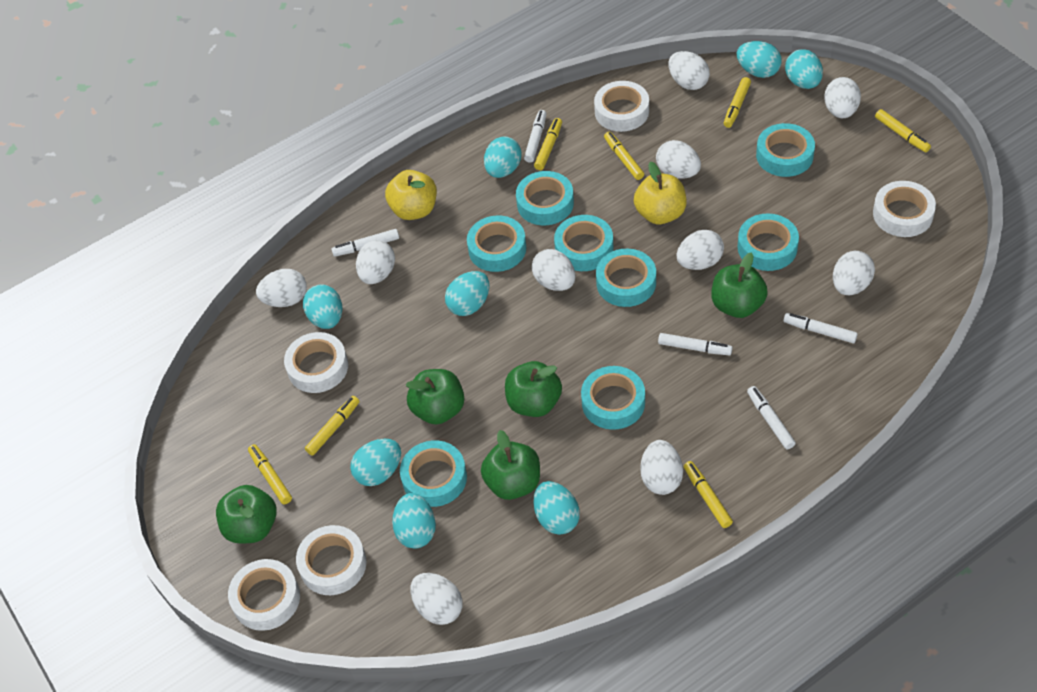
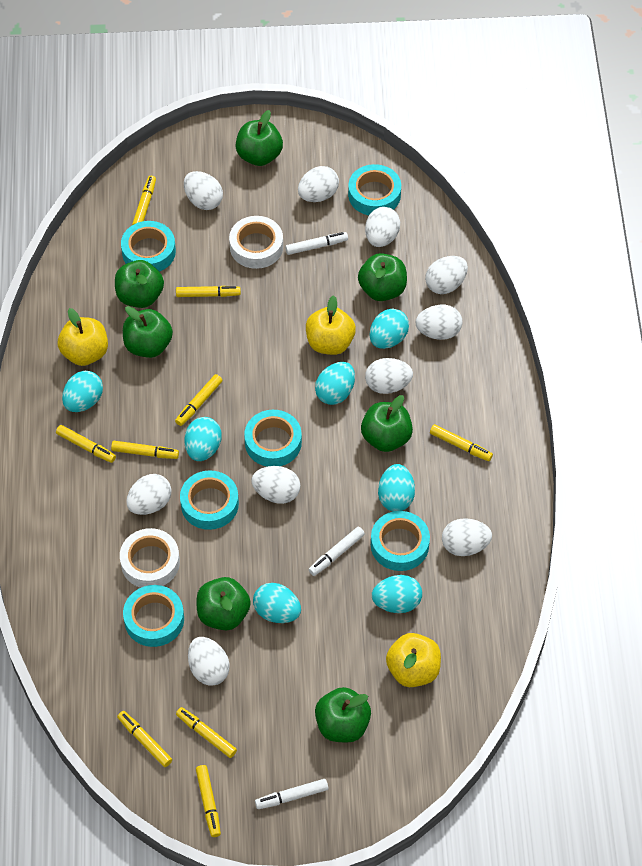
green apple: [216,485,277,543] [406,369,464,425] [481,430,540,500] [505,361,562,417] [711,252,768,318] = 5 -> [115,260,164,308] [123,306,173,358] [197,577,251,631] [236,110,283,166] [315,687,371,743] [358,253,407,301] [361,395,413,452] = 7
turquoise egg: [303,285,343,329] [350,439,401,486] [392,493,436,548] [445,271,489,316] [484,136,522,178] [533,481,580,535] [737,41,782,78] [785,49,823,89] = 8 -> [62,371,103,412] [184,417,222,461] [253,583,301,623] [315,362,355,405] [370,309,409,349] [372,575,422,613] [378,464,415,512] = 7
turquoise tape: [400,441,467,507] [467,216,527,272] [516,171,574,225] [554,215,614,271] [581,366,645,430] [596,249,656,307] [738,213,799,271] [756,123,815,177] = 8 -> [121,221,176,272] [123,585,184,647] [180,470,239,530] [244,410,302,467] [348,164,401,215] [371,511,430,571] = 6
white marker: [331,229,399,257] [524,110,546,163] [658,333,733,356] [747,386,796,449] [783,313,858,343] = 5 -> [255,779,328,809] [285,232,348,255] [308,527,365,576] = 3
white tape: [228,559,300,631] [284,332,348,393] [296,525,367,595] [594,81,649,132] [873,181,936,237] = 5 -> [120,528,180,588] [229,216,283,269] = 2
yellow apple: [385,170,437,220] [634,161,687,224] = 2 -> [58,308,108,366] [306,295,356,355] [386,633,441,687] = 3
yellow marker: [248,444,292,504] [305,396,360,456] [534,118,562,170] [604,132,644,180] [684,461,733,528] [724,77,751,128] [875,109,931,152] = 7 -> [56,425,116,463] [111,441,179,459] [117,711,172,767] [132,176,156,225] [175,374,223,426] [176,286,241,297] [176,707,237,758] [196,765,221,837] [430,424,493,461] = 9

